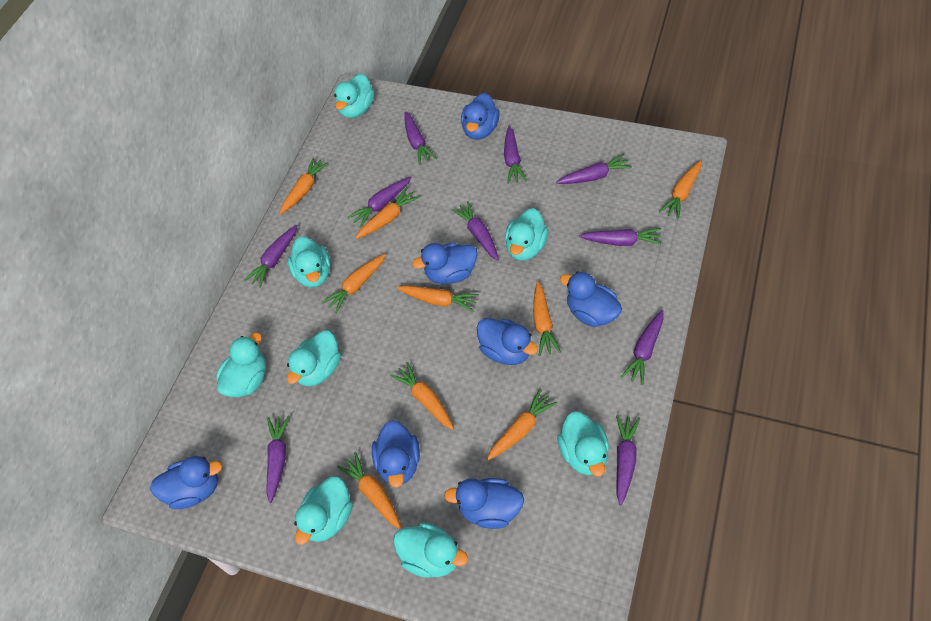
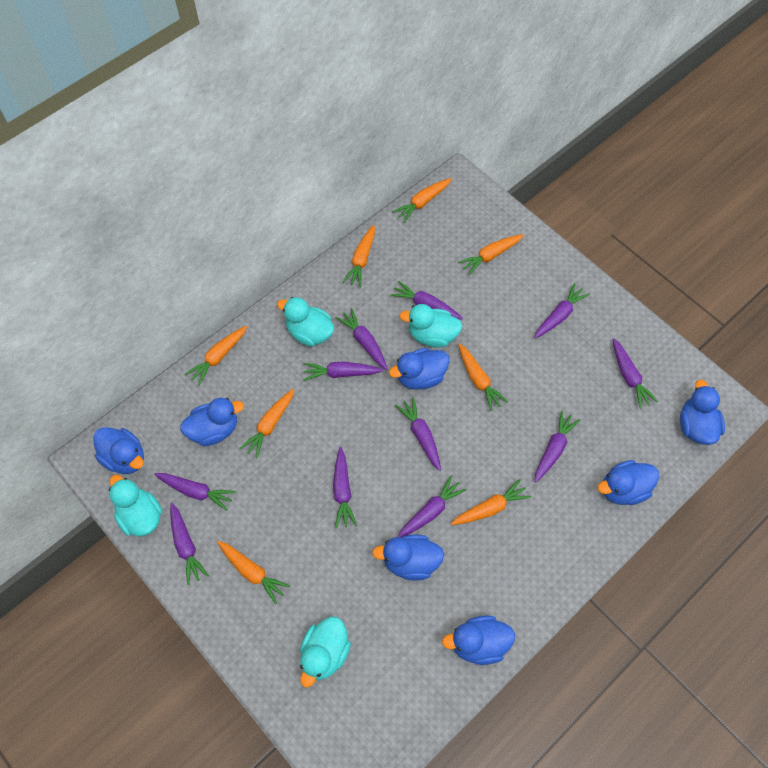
orange carrot: [280,157,329,214] [322,254,386,313] [337,452,401,529] [355,187,420,239] [390,362,454,430] [397,285,479,312] [487,389,557,460] [533,281,561,356] [659,161,701,219] = 9 -> [185,326,247,386] [217,541,290,604] [239,389,294,458] [343,225,375,287] [392,178,451,223] [451,479,531,525] [458,234,524,275] [458,343,508,411] = 8
purple carrot: [244,225,297,288] [266,415,290,503] [348,177,411,228] [404,111,437,165] [451,201,499,261] [504,126,527,184] [556,154,632,184] [579,228,662,246] [616,415,640,506] [621,310,664,385] = 10 -> [154,473,236,511] [170,503,209,585] [303,362,383,381] [333,447,357,528] [336,308,388,370] [390,281,463,319] [395,397,441,471] [398,475,467,538] [534,283,590,338] [535,411,580,482] [612,338,658,409] = 11
turquoise duck: [216,333,266,397] [287,236,330,288] [287,331,341,387] [294,477,353,545] [334,73,375,118] [393,523,468,578] [505,208,548,261] [557,411,609,476] = 8 -> [109,475,162,537] [277,297,334,346] [300,616,351,687] [399,304,463,348] = 4

